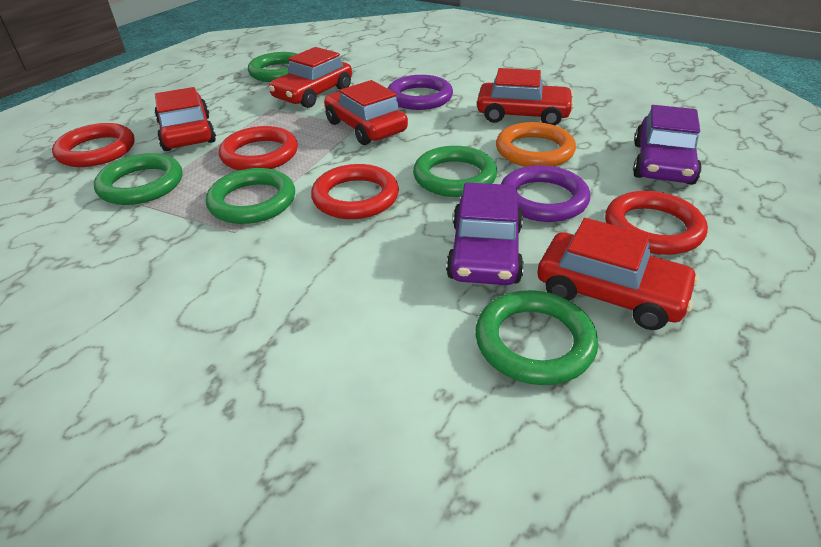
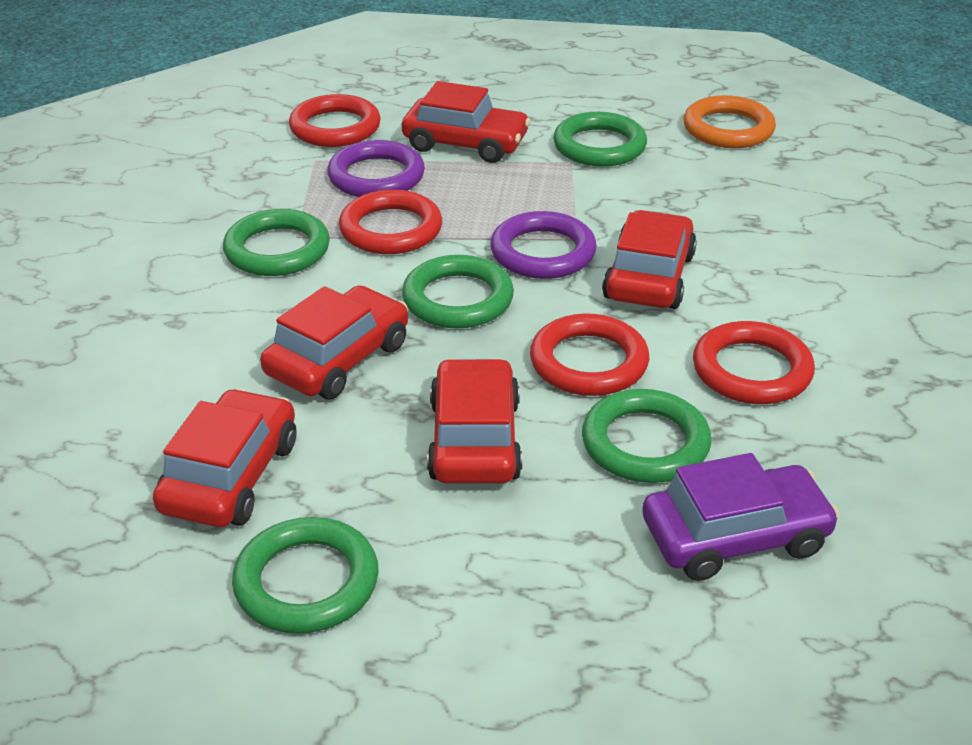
purple car: [446,182,524,285] [633,105,702,185] = 2 -> [642,453,840,581] = 1

